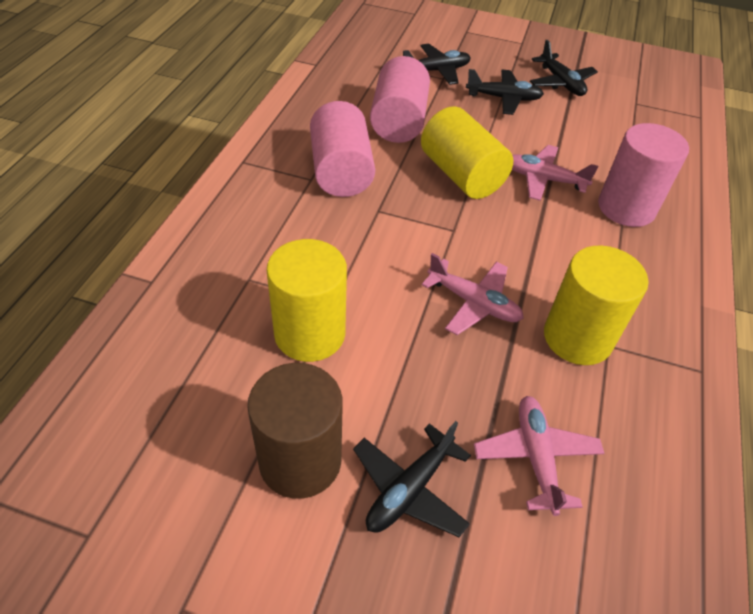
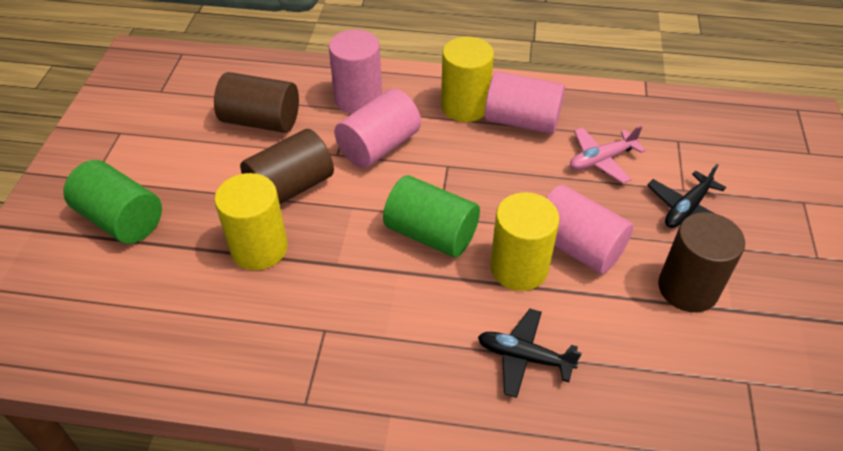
black plane: [353,421,471,537] [403,44,471,85] [466,69,544,115] [530,40,598,96] = 4 -> [478,309,582,398] [647,164,726,228] = 2
brown cylinder: [247,363,343,499] = 1 -> [214,72,299,133] [240,129,334,204] [658,212,745,313] = 3
green cylinder: none = 0 -> [63,160,162,244] [383,175,480,258] = 2
pink cylinder: [310,101,375,197] [370,56,430,143] [598,123,689,227] = 3 -> [329,29,382,114] [334,89,421,168] [485,71,565,134] [546,185,633,274] = 4
pink plane: [422,253,524,335] [474,396,604,516] [512,145,598,201] = 3 -> [570,126,645,184] = 1

